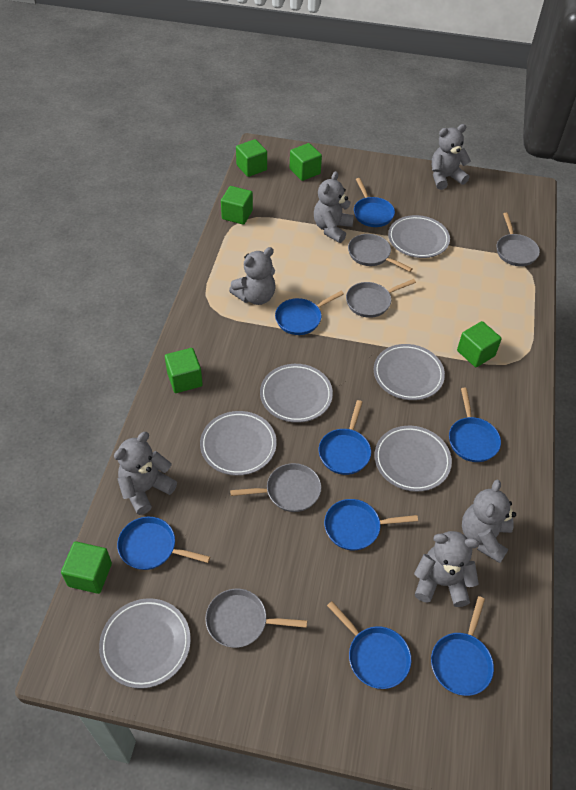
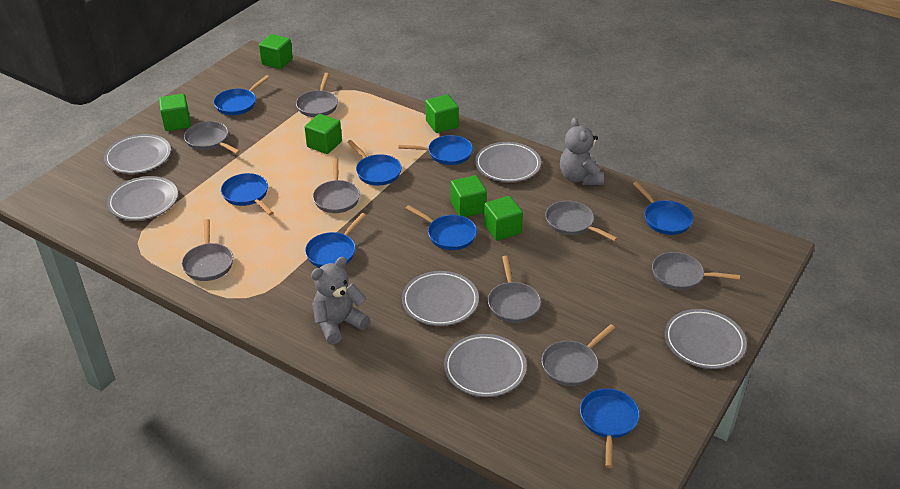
grey pan: [205,589,307,648] [230,463,321,512] [346,279,416,318] [348,234,412,272] [497,213,540,266] = 5 -> [182,219,233,281] [184,121,240,154] [296,73,338,117] [313,159,360,213] [488,256,541,323] [542,324,615,386] [545,201,618,241] [652,252,740,290] = 8
grey teddy bear: [114,432,177,515] [229,247,276,305] [314,171,354,243] [414,531,479,607] [432,124,471,190] [462,480,516,563] = 6 -> [311,257,370,345] [560,118,604,185] = 2

